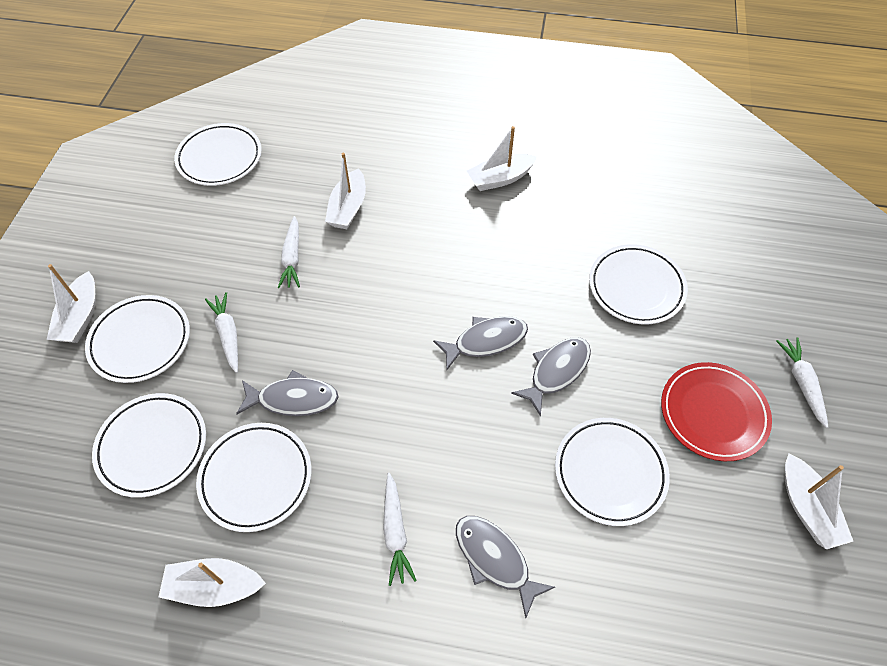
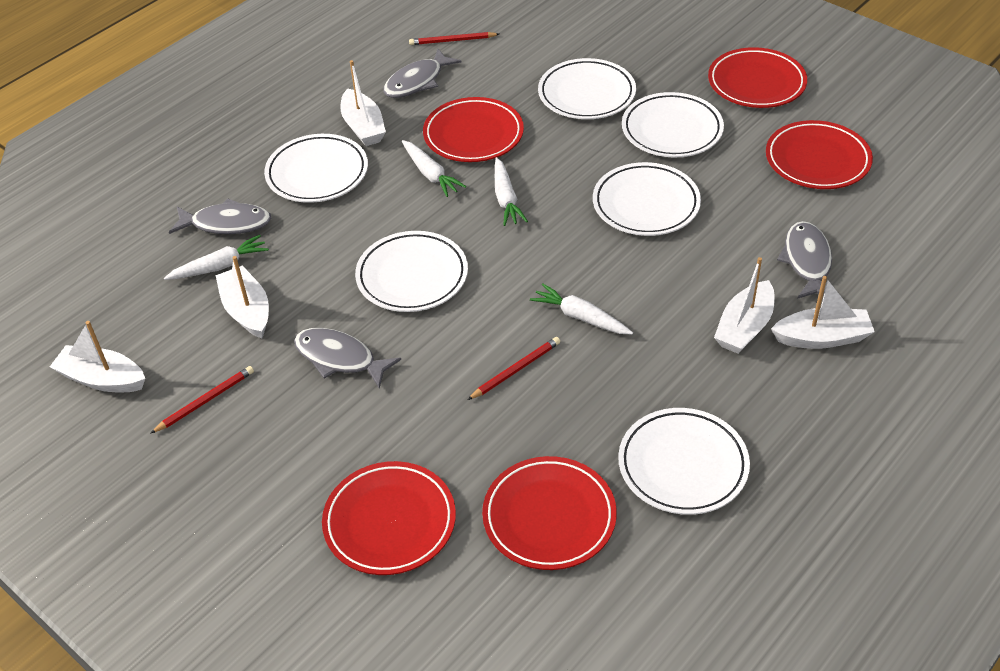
red pencil: none = 0 -> [150,366,254,434] [409,32,499,45] [468,337,560,400] = 3
red plate: [661,362,772,461] = 1 -> [322,461,456,575] [423,97,524,162] [482,456,617,570] [708,47,807,108] [766,120,873,189] = 5

